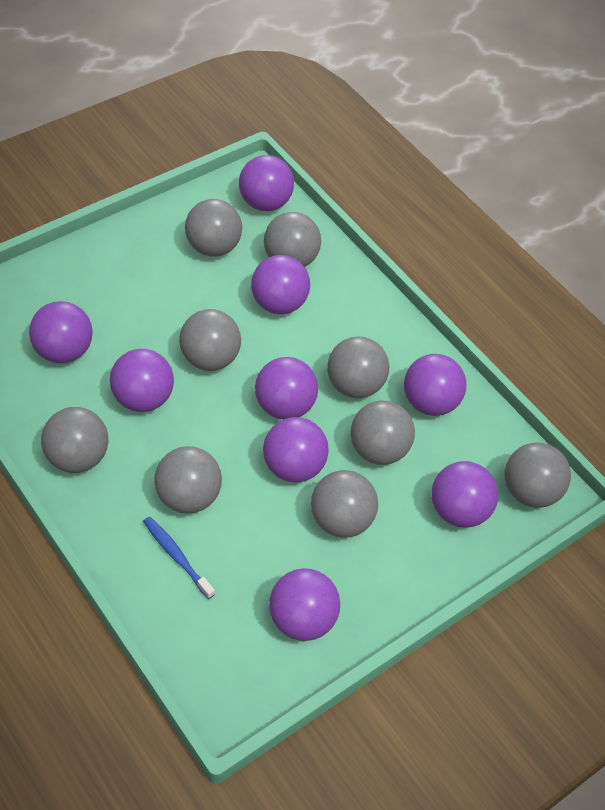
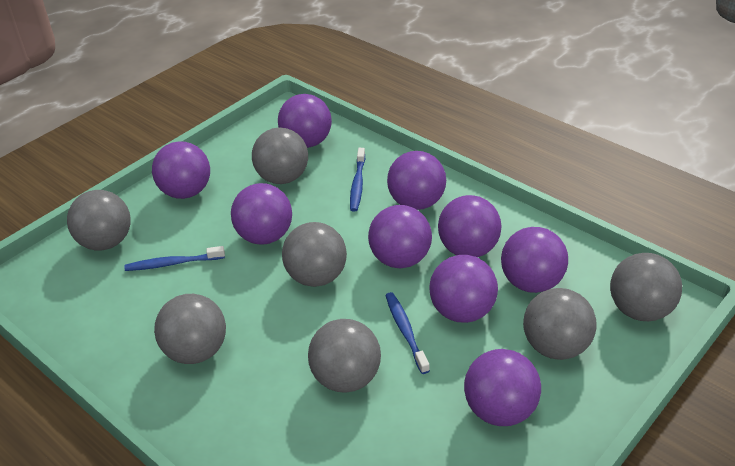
blue toothbrush: [143,517,215,599] = 1 -> [125,246,225,271] [350,148,365,212] [385,292,430,374] = 3
grey ball: [41,407,108,473] [154,446,222,514] [179,309,241,371] [185,199,242,257] [264,212,321,267] [311,470,378,538] [327,336,389,398] [350,401,415,465] [504,442,571,508] = 9 -> [67,190,131,251] [154,294,226,364] [252,128,308,184] [282,222,347,287] [308,319,381,393] [523,288,597,360] [610,253,682,321] = 7

